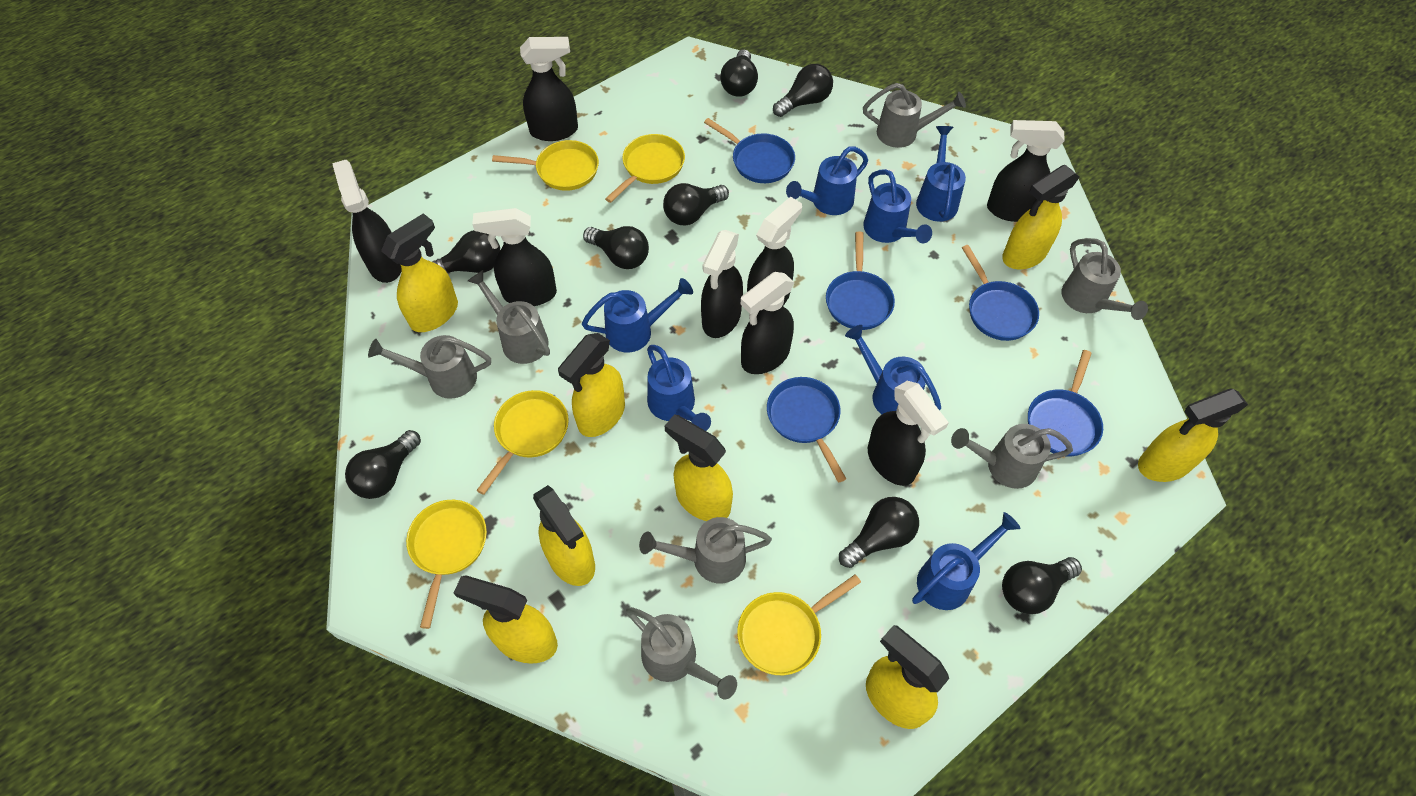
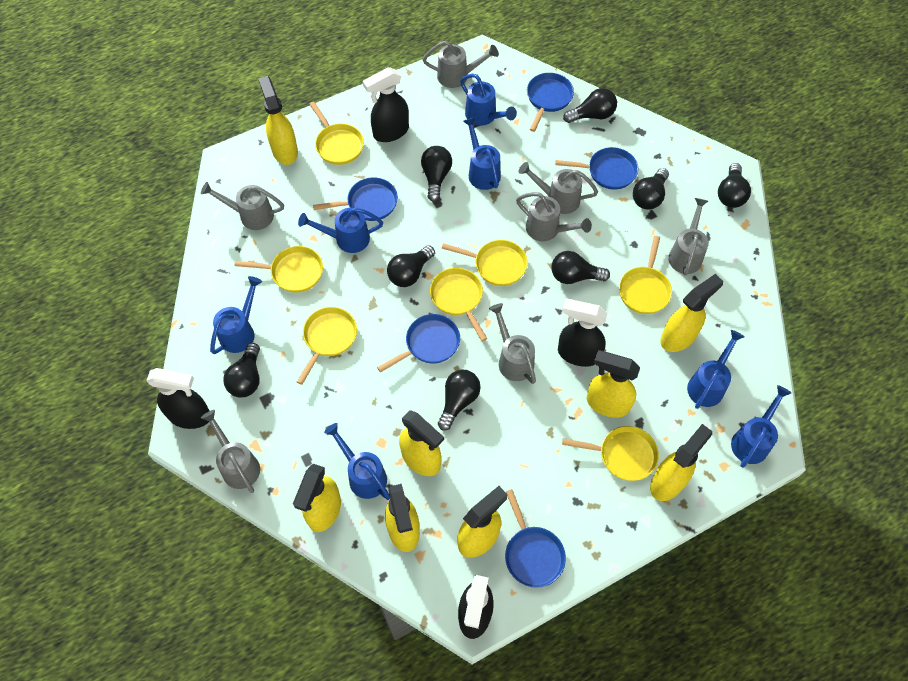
black spray bottle: [332,160,402,283] [472,208,557,306] [520,37,578,141] [701,230,743,338] [741,272,794,374] [747,196,802,305] [868,381,949,486] [987,120,1065,222] = 8 -> [146,368,210,429] [363,67,409,142] [458,575,494,639] [558,299,608,367] = 4
yellow pan: [406,500,487,629] [476,390,569,495] [492,140,599,191] [605,134,685,203] [737,574,861,675] = 5 -> [234,246,323,293] [297,307,357,385] [309,101,364,165] [430,268,487,341] [442,240,528,286] [562,426,659,481] [619,236,672,314] = 7

